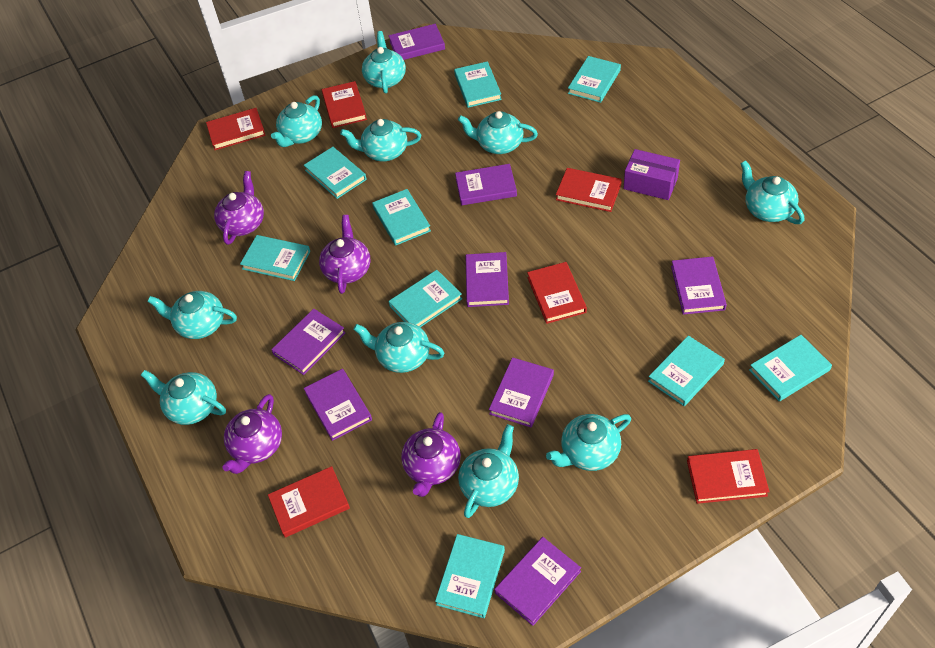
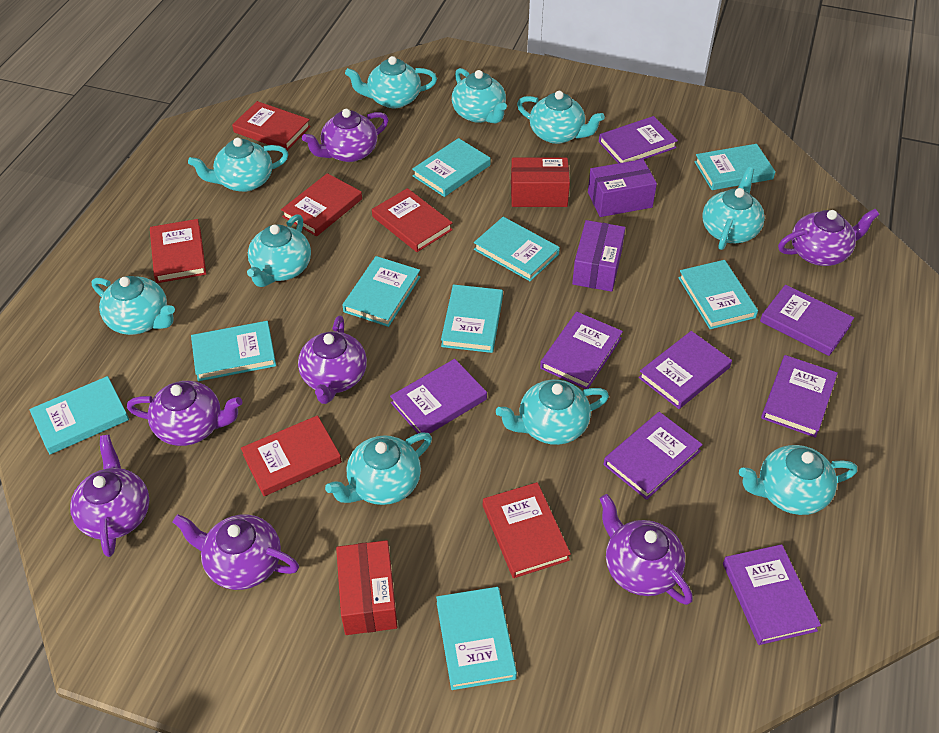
purple box: [623,149,680,200] = 1 -> [572,220,625,292] [588,159,657,217] = 2
purple teapot: [214,171,264,245] [222,394,282,474] [319,215,371,294] [401,412,461,497] = 4 -> [70,435,149,557] [127,381,243,446] [173,514,299,590] [298,316,367,404] [302,109,389,162] [599,494,693,605] [778,209,879,266] = 7
red box: none = 0 -> [336,540,397,635] [511,158,570,207] = 2

